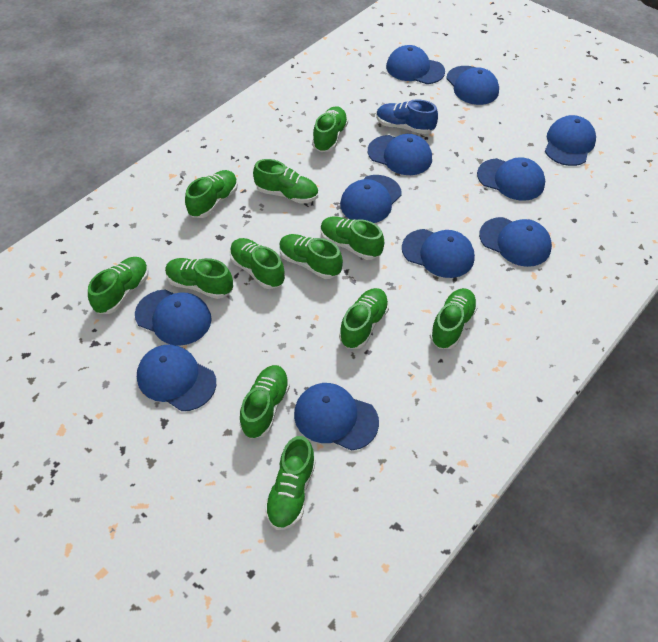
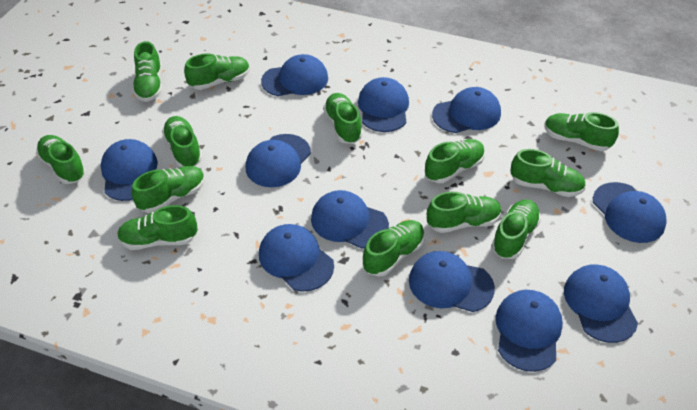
blue shoe: [376,99,438,134] = 1 -> none = 0
green shoe: [88,257,149,314] [165,258,233,299] [185,170,238,218] [230,238,285,289] [239,365,290,438] [253,159,318,204] [264,436,316,530] [279,234,343,279] [312,106,348,152] [321,216,384,260] [339,288,389,349] [430,288,478,349] = 12 -> [36,135,86,184] [117,205,198,250] [131,166,205,213] [133,41,162,102] [162,116,202,167] [184,53,250,90] [323,93,363,144] [363,220,425,277] [425,139,485,183] [427,192,502,233] [491,199,541,259] [510,149,586,197] [544,112,619,151] = 13

